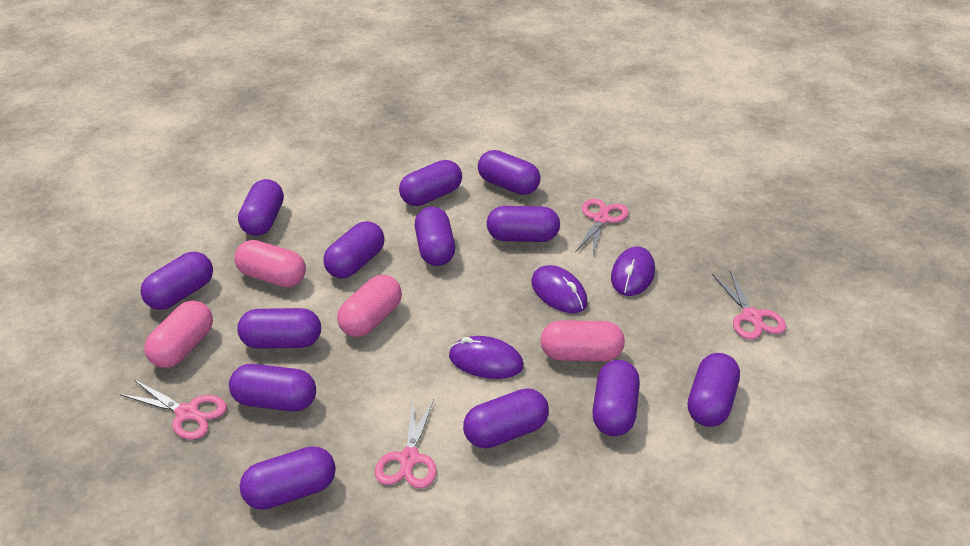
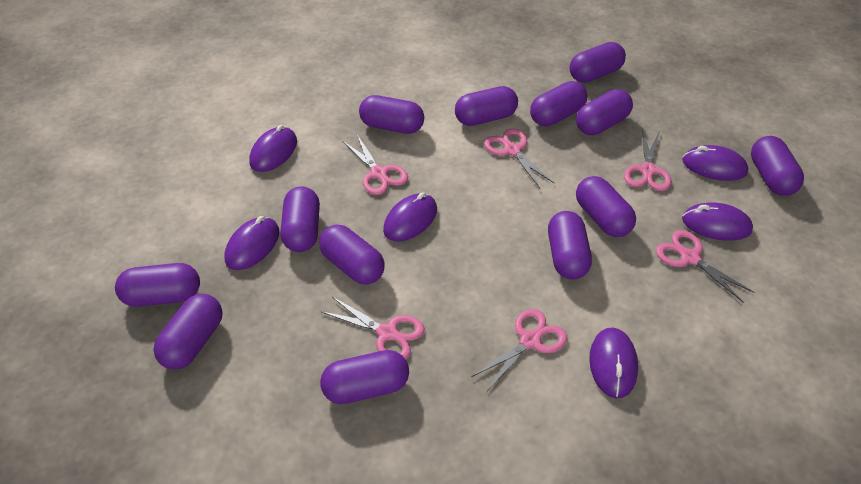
pink capsule: [144,300,213,368] [234,240,306,287] [337,275,402,337] [540,320,625,361] = 4 -> none = 0
pink scissors: [120,380,227,440] [375,399,437,488] [575,199,629,256] [713,270,786,340] = 4 -> [322,297,424,359] [342,135,408,195] [471,309,567,391] [484,128,555,188] [624,131,672,191] [656,230,754,302] = 6
purple mouse: [449,336,524,379] [531,265,588,313] [611,246,655,296] = 3 -> [225,216,279,270] [249,125,297,172] [383,192,437,242] [589,328,638,399] [682,145,748,181] [682,202,753,241] = 6

